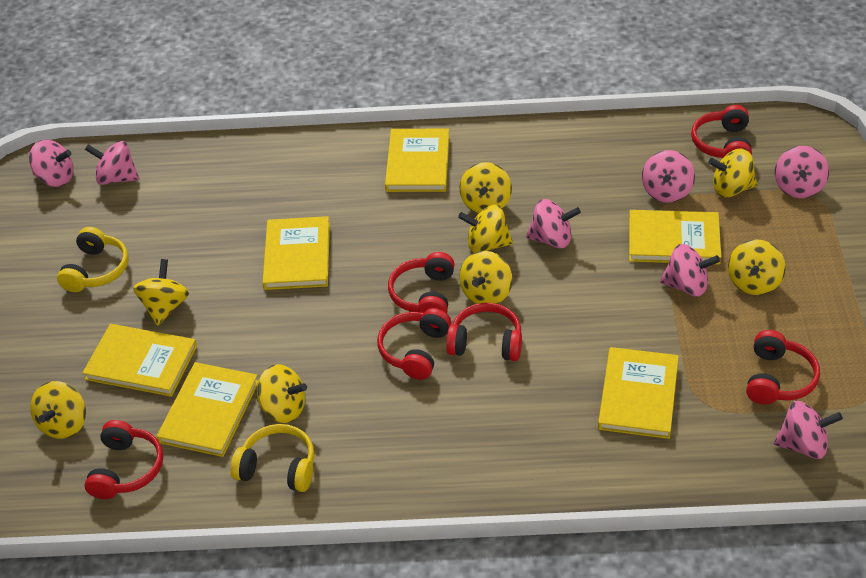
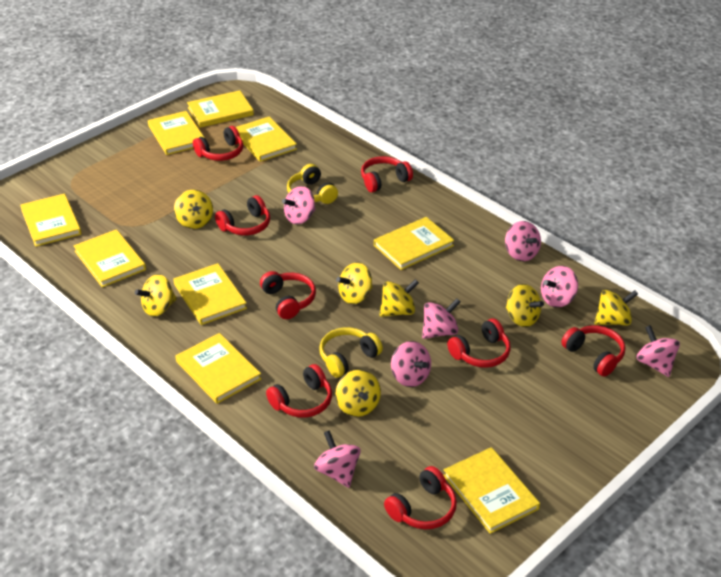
red headphones: [85,420,163,499] [377,308,451,380] [388,252,454,313] [446,303,522,361] [691,105,752,158] [746,330,820,404] = 6 -> [193,126,243,161] [215,195,270,235] [260,271,316,319] [266,364,332,418] [361,156,413,192] [384,466,457,530] [447,319,511,368] [561,325,625,377] = 8
yellow book: [82,324,197,397] [157,362,258,457] [262,216,330,290] [385,129,449,192] [598,347,679,439] [629,210,721,265] = 6 -> [20,193,81,247] [73,229,146,287] [148,111,205,155] [173,263,247,325] [175,333,261,404] [187,90,254,128] [236,116,297,162] [374,217,454,270] [444,447,540,534] = 9
yellow spinning top: [30,381,86,439] [133,259,189,326] [257,364,307,423] [458,205,513,253] [459,251,512,304] [460,162,512,214] [708,149,757,197] [728,239,786,295] = 8 -> [135,274,177,317] [174,190,213,229] [335,370,381,417] [336,263,373,304] [379,279,419,317] [506,284,544,327] [594,290,638,326] = 7

